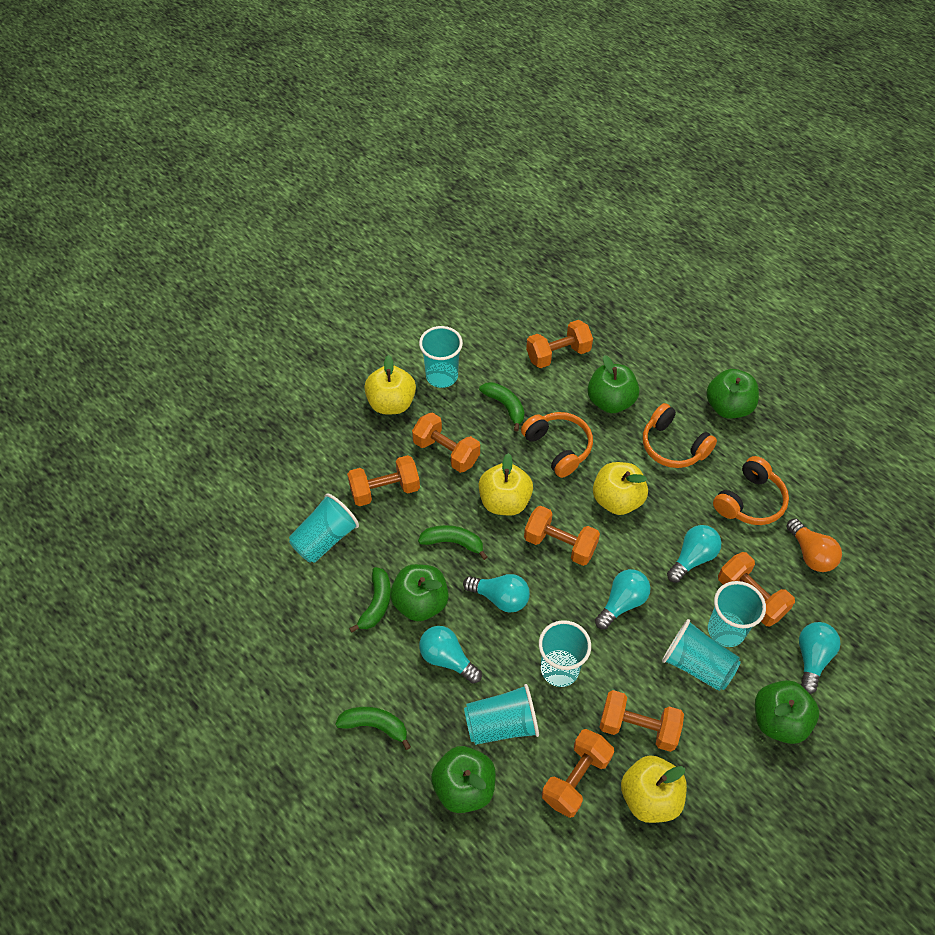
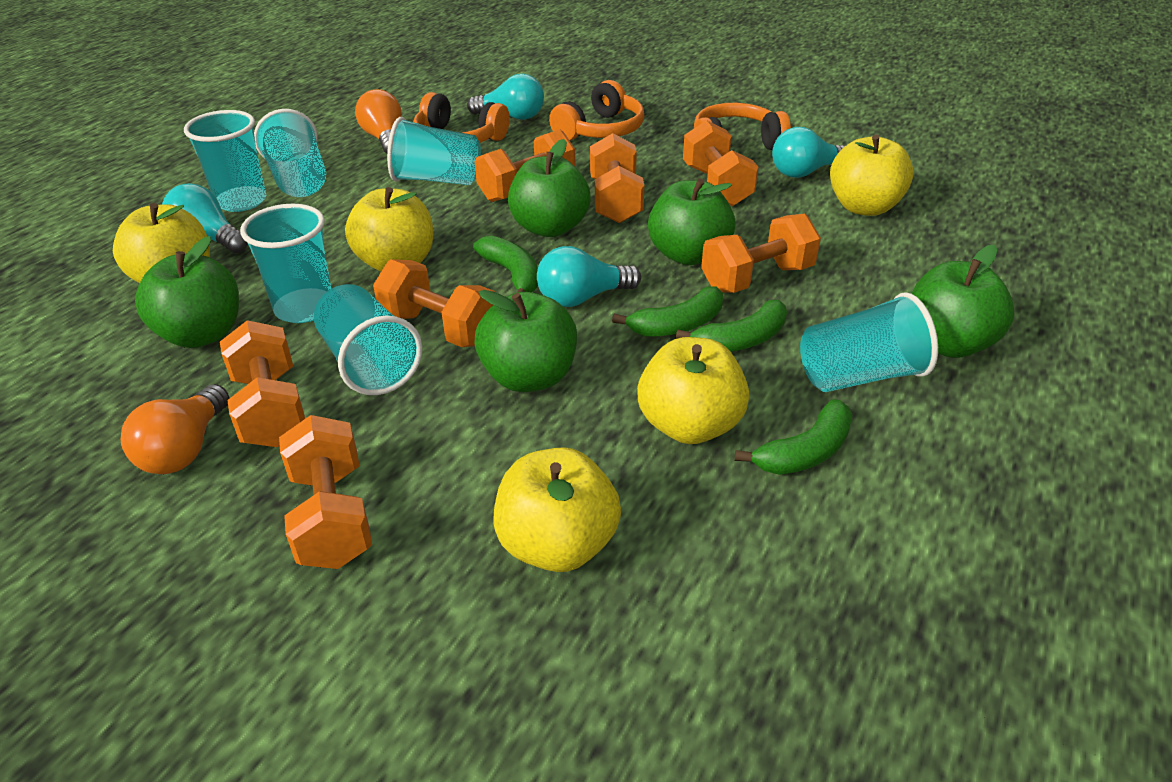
orange light bulb: [786,518,842,572] = 1 -> [121,384,229,474] [355,89,402,154] = 2
turquoise light bulb: [419,626,482,684] [463,574,530,613] [595,569,651,629] [667,525,721,583] [799,622,841,694] = 5 -> [162,183,248,253] [467,73,544,120] [537,246,641,307] [772,127,845,178] = 4
yellow apple: [364,355,416,414] [478,453,533,516] [593,462,648,515] [621,755,687,823] = 4 -> [113,203,210,283] [345,187,434,271] [493,447,621,572] [637,337,749,444] [830,135,914,216] = 5

